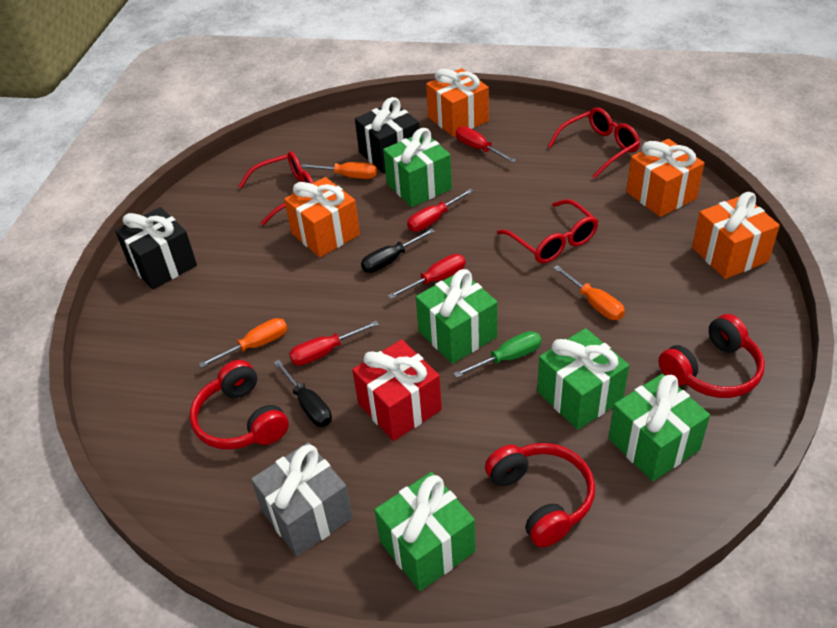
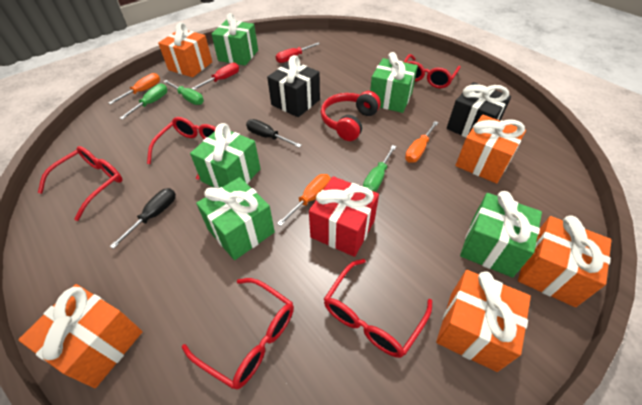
green screwdriver: [453,331,541,378] = 1 -> [120,84,167,120] [163,80,204,105] [363,145,396,192] = 3
grey gift: [251,442,353,556] = 1 -> none = 0
orange gift: [284,177,360,257] [426,68,489,137] [626,139,704,217] [692,192,780,279] = 4 -> [18,284,143,388] [158,22,212,77] [436,270,531,372] [455,115,526,184] [518,216,611,307] = 5
red glasses: [238,151,314,225] [497,199,598,263] [548,107,640,179] = 3 -> [38,146,122,221] [147,117,216,180] [182,278,294,389] [324,259,432,358] [404,54,461,88] = 5
red headphones: [190,360,289,449] [485,443,595,547] [659,314,765,398] = 3 -> [321,91,381,141] = 1
red screwdriver: [289,321,379,366] [388,254,465,299] [407,189,473,232] [456,126,516,163] = 4 -> [191,63,239,90] [276,43,320,63] = 2

